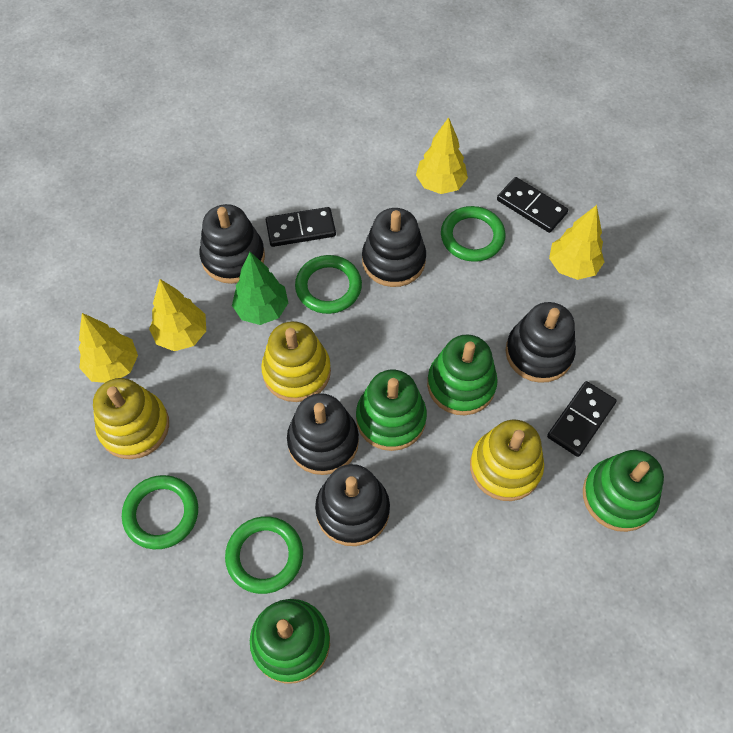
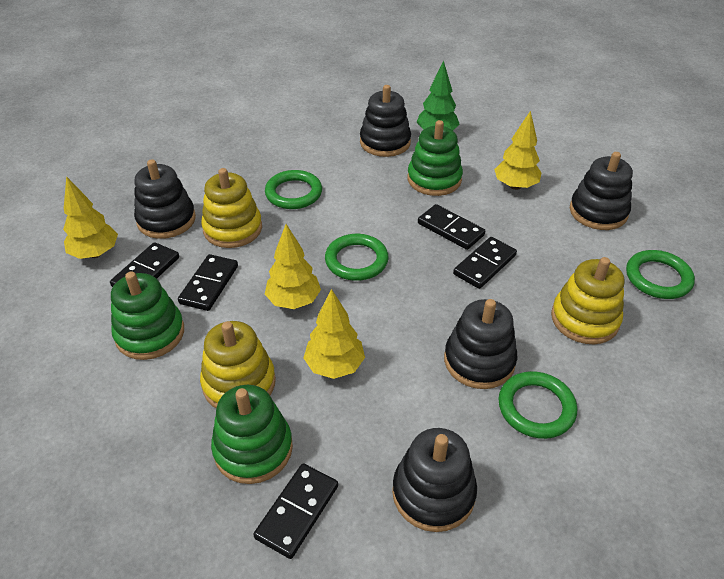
black domino: [266,207,336,247] [497,177,568,233] [547,381,617,457] = 3 -> [110,242,179,287] [178,254,238,311] [253,463,338,559] [418,204,485,250] [453,237,517,289] = 5
green stacking toy: [250,599,330,684] [356,370,427,451] [427,335,498,415] [583,450,664,532] = 4 -> [111,272,184,360] [211,385,293,484] [408,120,463,196] = 3

